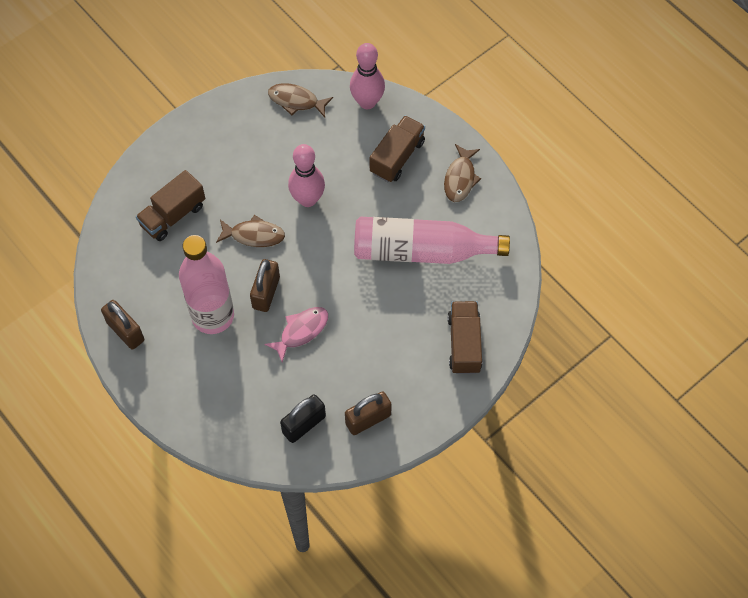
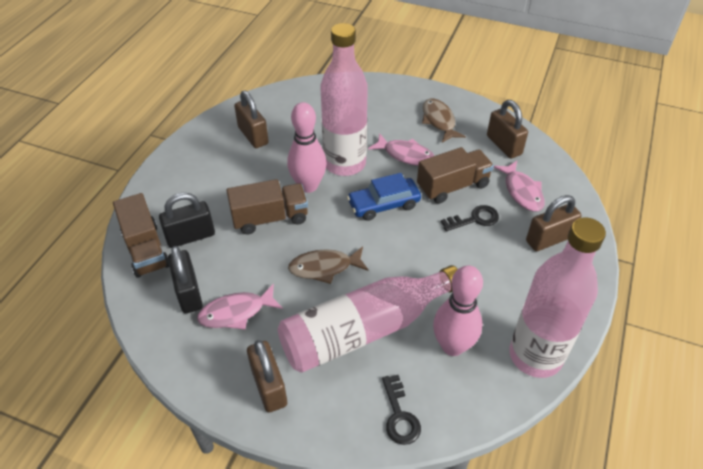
black key: none = 0 -> [382,375,421,445] [441,205,499,231] = 2
black padlock: [280,394,326,443] = 1 -> [159,192,215,248] [168,246,203,313] = 2
blue car: none = 0 -> [347,173,421,221] = 1
brown fish: [216,215,285,247] [268,83,333,117] [444,144,481,202] = 3 -> [288,246,369,284] [422,98,466,143] = 2
brown padlock: [101,300,144,350] [250,259,280,312] [345,391,392,435] = 3 -> [234,91,269,148] [247,340,287,413] [487,100,528,159] [526,195,581,251] = 4
pink bottle: [179,235,234,334] [354,217,510,264] = 2 -> [278,265,458,373] [321,23,368,176] [509,217,606,378] = 3
pink fish: [264,307,328,363] = 1 -> [197,283,283,329] [368,133,434,166] [494,161,545,211] = 3

